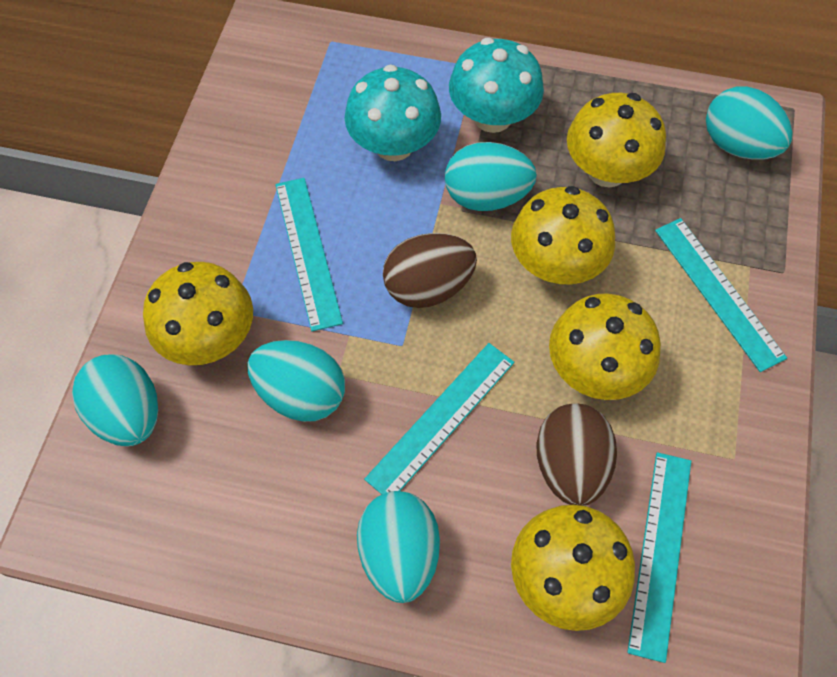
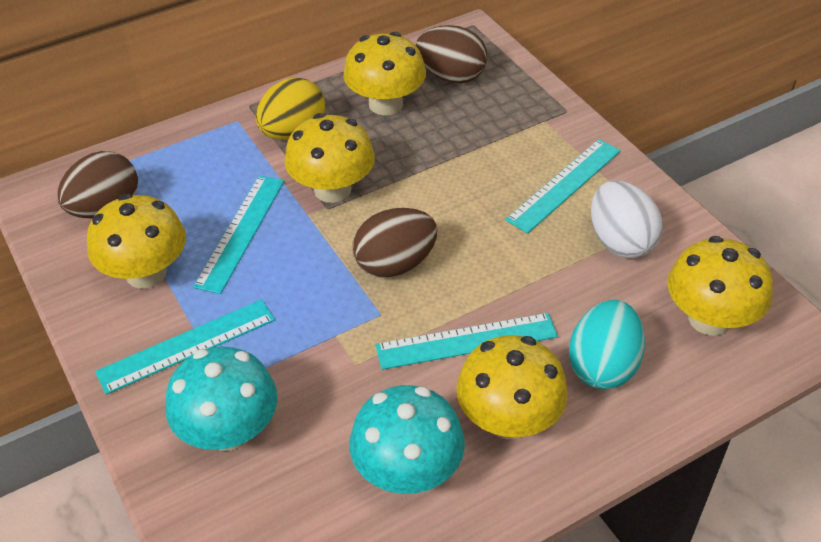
brown egg: [383,233,477,308] [536,404,617,506] = 2 -> [57,151,138,218] [353,208,437,278] [416,25,488,83] = 3
turquoise egg: [72,354,158,447] [247,340,345,422] [357,491,440,603] [445,142,537,211] [706,86,793,160] = 5 -> [569,300,645,389] = 1
white egg: none = 0 -> [591,181,663,258] = 1
yellow egg: none = 0 -> [256,78,325,140] = 1

